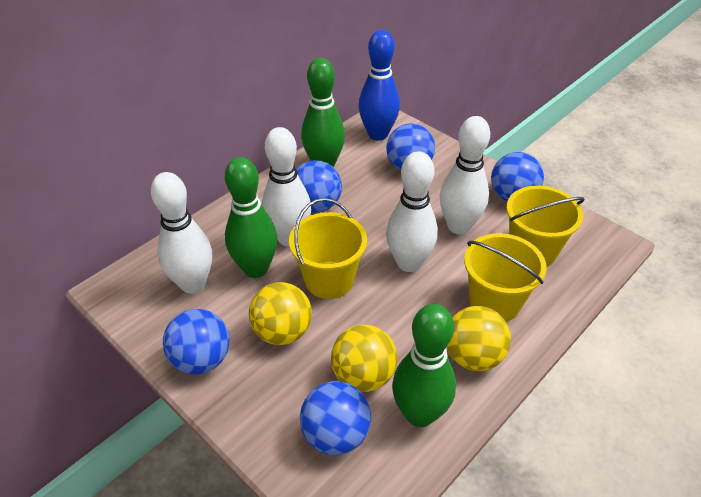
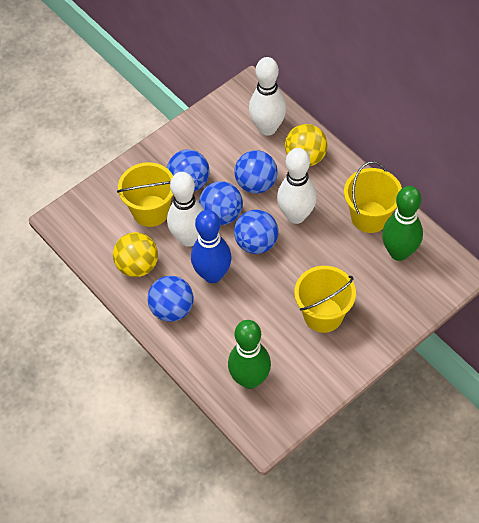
green bowling pin: [225,157,278,278] [301,58,345,167] [392,304,456,427] = 3 -> [228,320,271,389] [382,186,423,261] = 2
white bowling pin: [151,172,212,294] [262,127,311,246] [386,151,438,272] [440,116,490,234] = 4 -> [167,172,204,247] [249,57,286,136] [277,148,317,224] = 3
yellow ball: [249,282,312,345] [331,324,397,392] [447,306,511,371] = 3 -> [113,232,158,277] [285,124,328,166] = 2

